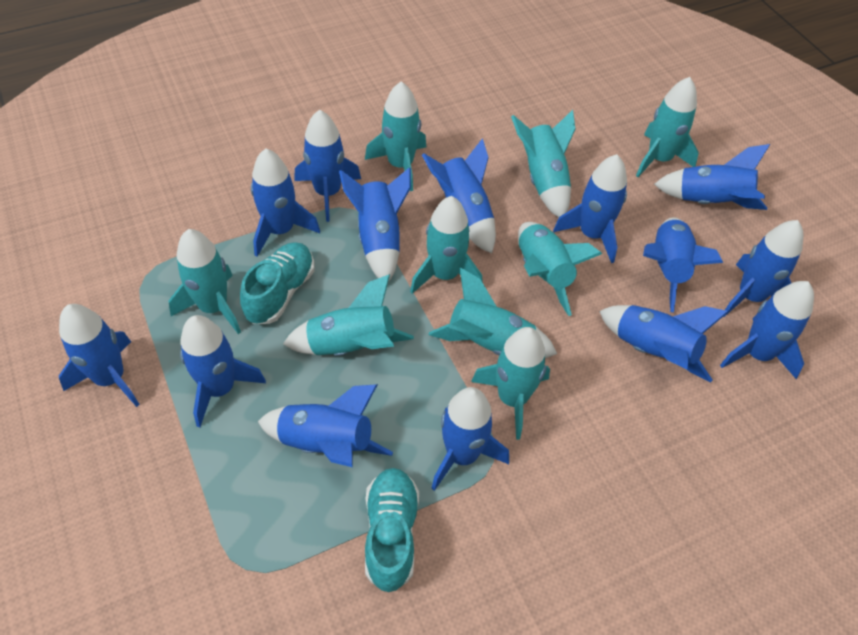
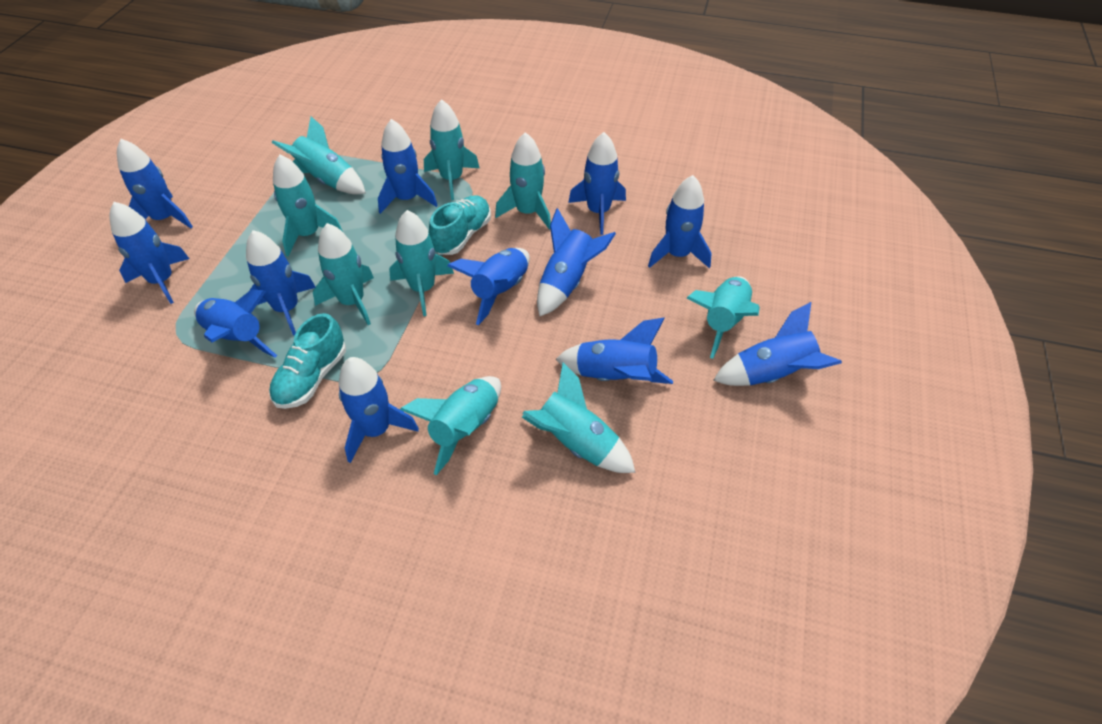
blue rocket: [59,304,140,407] [180,315,266,427] [251,149,320,257] [258,384,393,467] [295,110,361,222] [339,167,411,282] [422,138,496,254] [431,387,509,491] [553,154,627,263] [599,305,729,382] [643,217,723,312] [654,144,770,210] [720,281,814,379] [724,220,803,317] = 14 -> [110,202,190,304] [117,139,193,228] [194,289,277,358] [246,230,316,336] [339,357,419,463] [378,119,438,214] [447,248,530,325] [537,208,616,316] [555,318,673,384] [568,132,626,235] [648,175,711,268] [713,302,842,386] = 12

